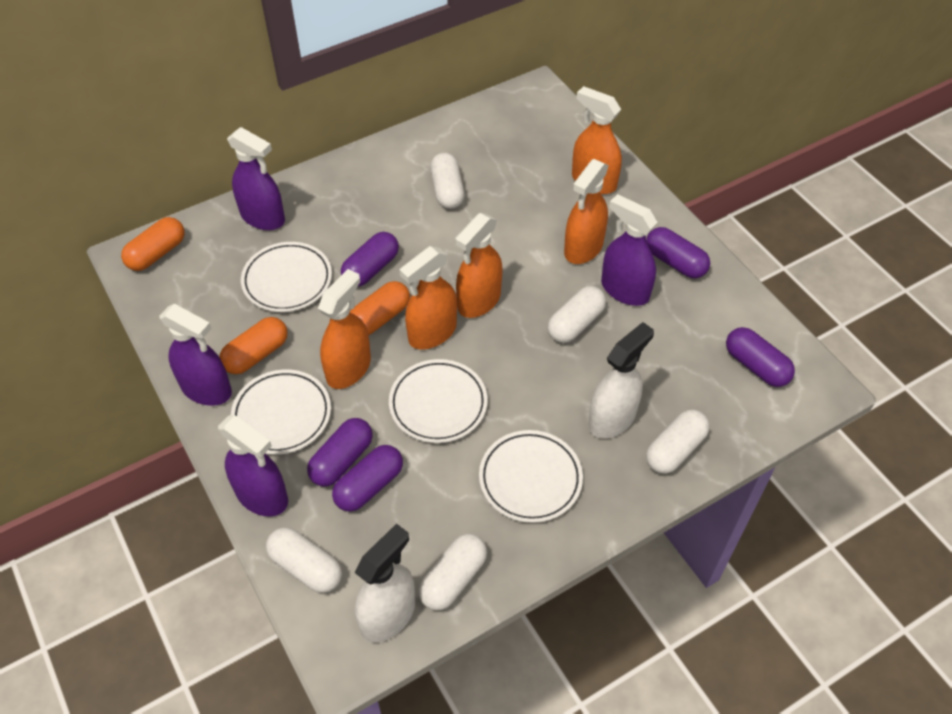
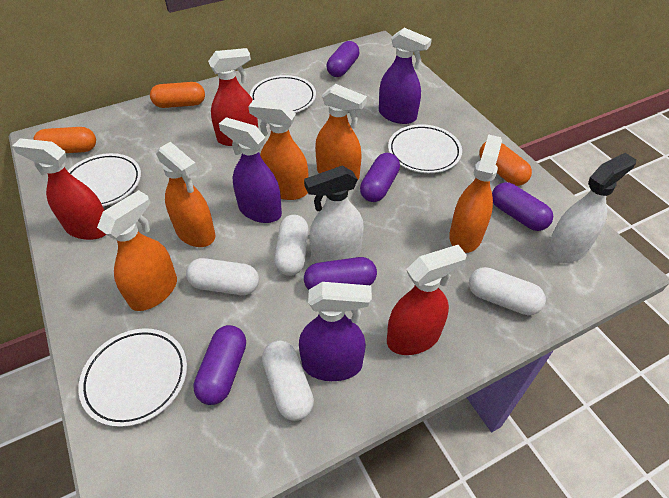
purple spray bottle: [159,304,232,406] [218,415,288,517] [227,127,285,230] [601,194,658,306] = 4 -> [219,117,282,223] [299,282,372,381] [379,28,432,124] = 3
red spray bottle: none = 0 -> [12,138,106,240] [208,48,258,146] [387,245,467,355] = 3
white capsule: [266,527,342,593] [419,534,487,611] [430,153,465,209] [548,286,606,343] [646,409,710,474] = 5 -> [186,258,259,295] [262,341,314,421] [274,215,309,276] [469,267,546,315] = 4

